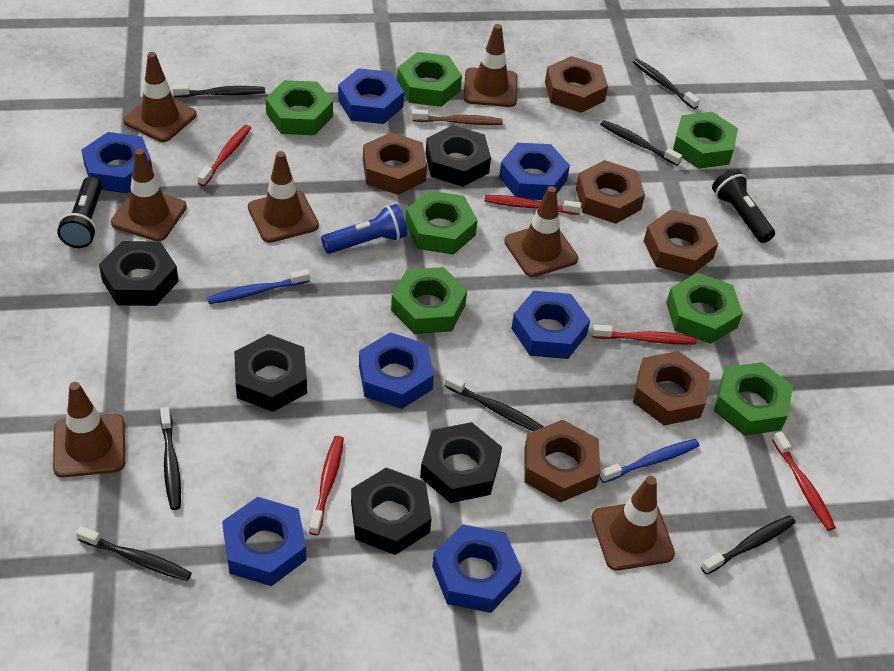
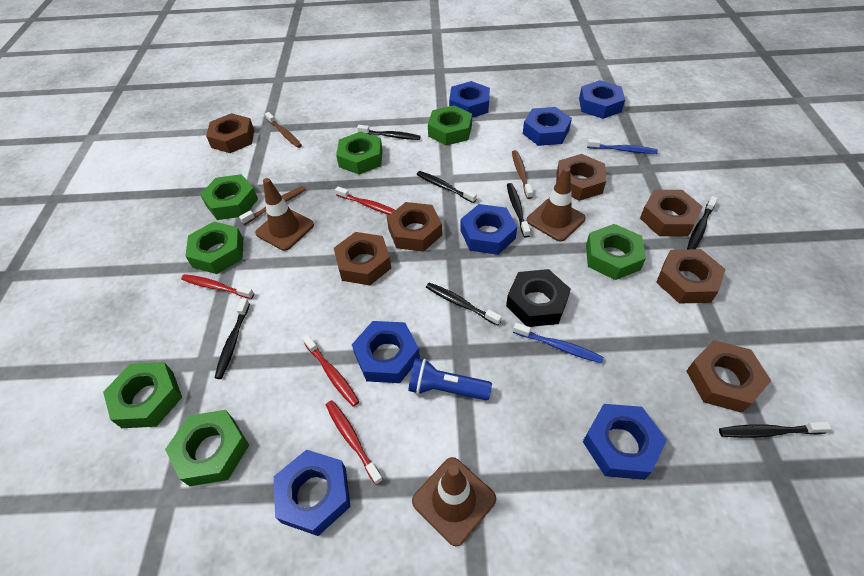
black flashlight: [57,176,102,248] [712,169,775,243] = 2 -> none = 0
black nut: [99,241,179,306] [234,334,307,412] [351,467,432,555] [420,422,502,503] [425,125,491,187] = 5 -> [506,269,571,327] = 1
brown nut: [363,132,427,195] [524,420,600,502] [545,56,608,113] [576,160,645,224] [633,351,710,425] [644,210,718,275] = 6 -> [206,113,254,153] [334,232,391,286] [387,202,442,252] [556,154,606,201] [640,190,703,237] [656,249,726,304] [686,340,771,413] = 7
brown toothbrush: [412,109,503,125] = 1 -> [239,186,306,225] [265,112,302,148] [512,150,533,199] = 3
brown traffic cone: [53,382,125,478] [111,149,187,241] [124,52,197,142] [248,151,319,243] [464,24,517,107] [504,186,578,277] [591,476,675,571] = 7 -> [255,178,314,251] [412,457,496,546] [527,167,586,242] = 3
red toothbrush: [198,125,251,186] [309,436,344,535] [484,195,581,215] [592,324,697,345] [772,431,836,531] = 5 -> [181,274,254,299] [303,335,359,407] [326,400,383,485] [335,187,395,215] = 4

